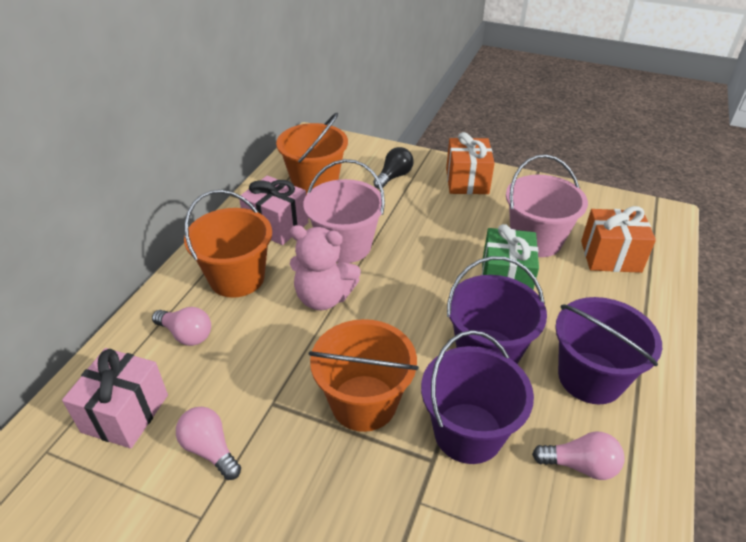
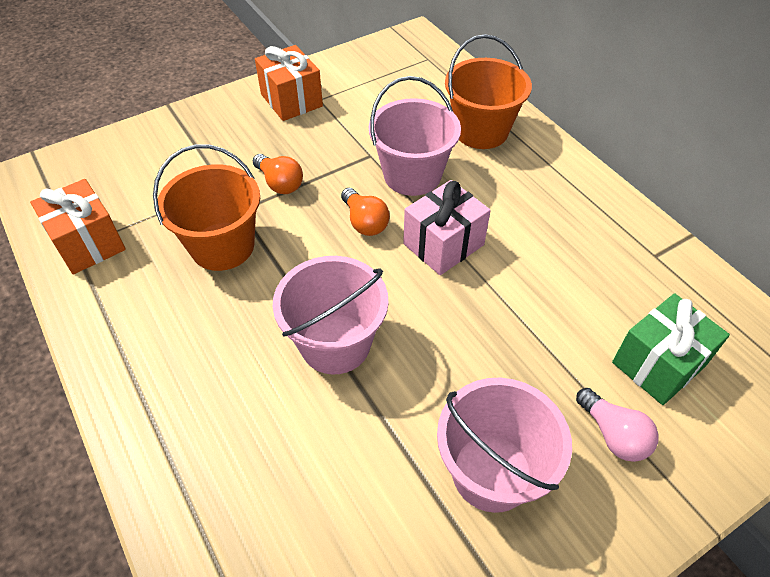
black light bulb: [373,147,413,189] = 1 -> none = 0
orange bucket: [184,190,272,298] [276,113,348,195] [309,319,419,432] = 3 -> [153,144,260,271] [445,34,532,149] = 2
orange light bulb: none = 0 -> [253,154,303,194] [341,188,390,236] = 2
pink bucket: [303,159,385,263] [506,154,588,257] = 2 -> [273,256,388,374] [369,76,461,196] [437,378,572,513] = 3
pink gift: [62,348,168,449] [239,175,308,245] = 2 -> [403,180,491,275] = 1
pink light bulb: [152,307,211,346] [176,407,241,480] [532,431,624,480] = 3 -> [576,388,659,462] = 1
pink teddy bear: [290,225,361,310] = 1 -> none = 0
purple bucket: [421,330,534,464] [447,256,547,364] [555,297,662,404] = 3 -> none = 0

